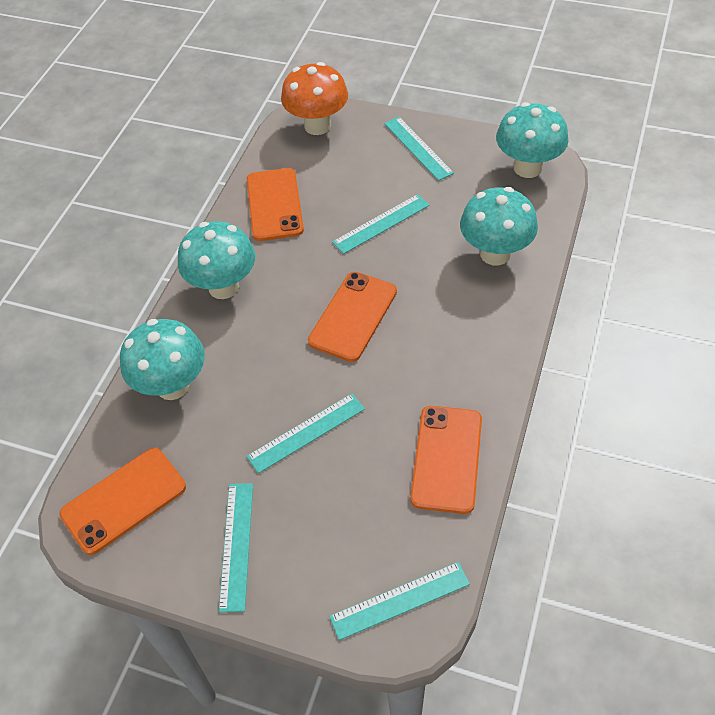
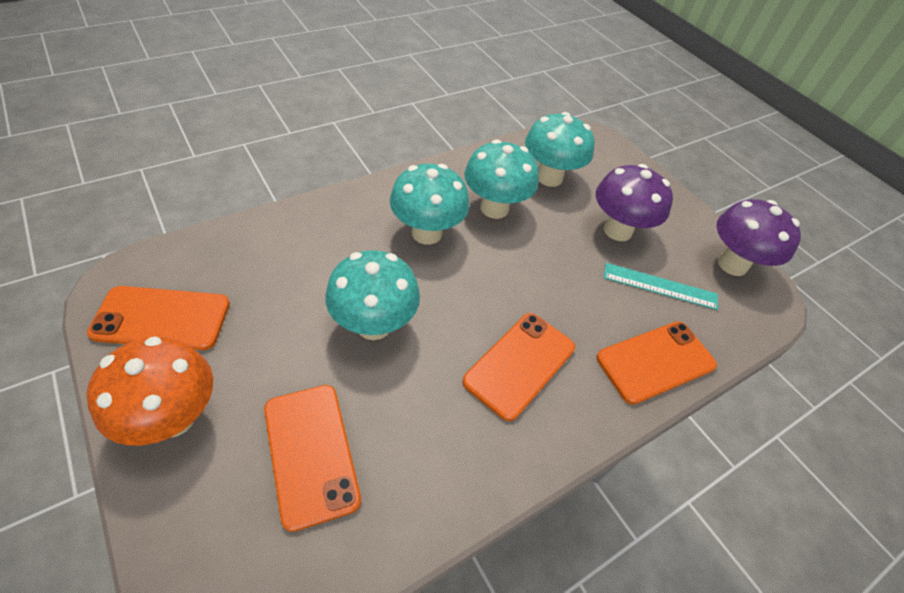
purple mushroom: none = 0 -> [596,164,673,241] [717,199,801,276] = 2
turquoise ruler: [219,483,253,612] [246,393,365,474] [329,562,470,640] [332,194,430,254] [384,117,454,181] = 5 -> [604,263,718,310] = 1

